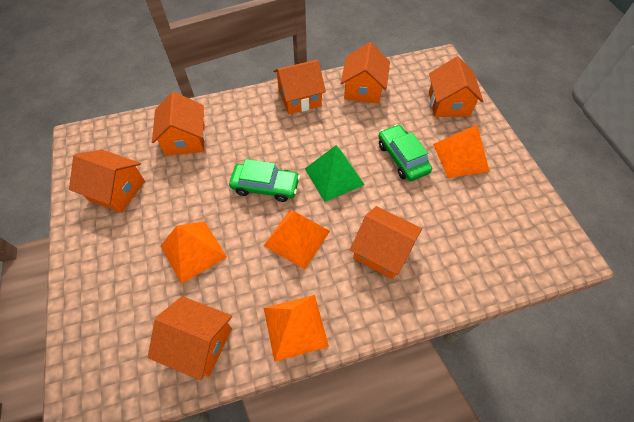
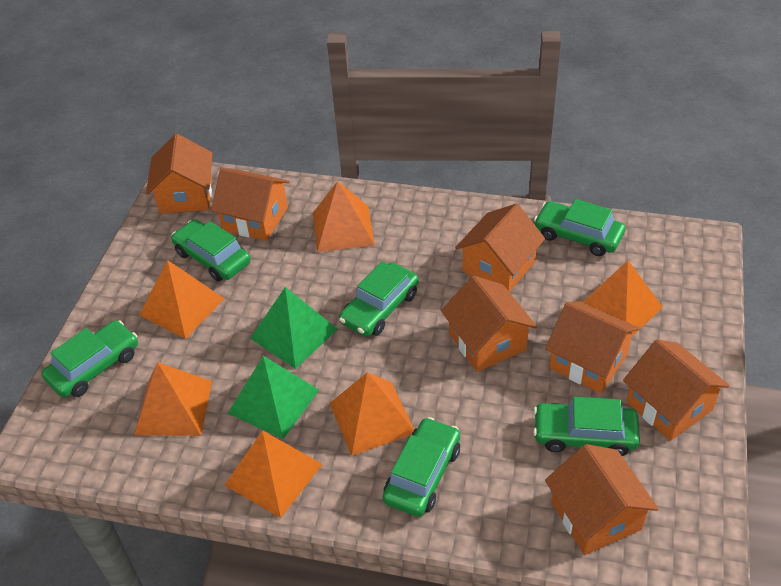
green car: [229,159,300,202] [378,124,432,181] = 2 -> [41,320,138,397] [171,219,251,282] [339,261,419,337] [383,417,460,517] [533,397,640,456] [534,199,625,256] = 6
green pyramid: [305,145,364,202] = 1 -> [228,356,319,439] [250,287,338,369] = 2
orange pyramid: [160,221,227,284] [264,210,330,269] [264,295,329,362] [433,125,490,178] = 4 -> [134,362,212,436] [139,260,225,339] [225,430,322,518] [313,181,375,252] [330,372,414,456] [583,261,663,336] = 6

